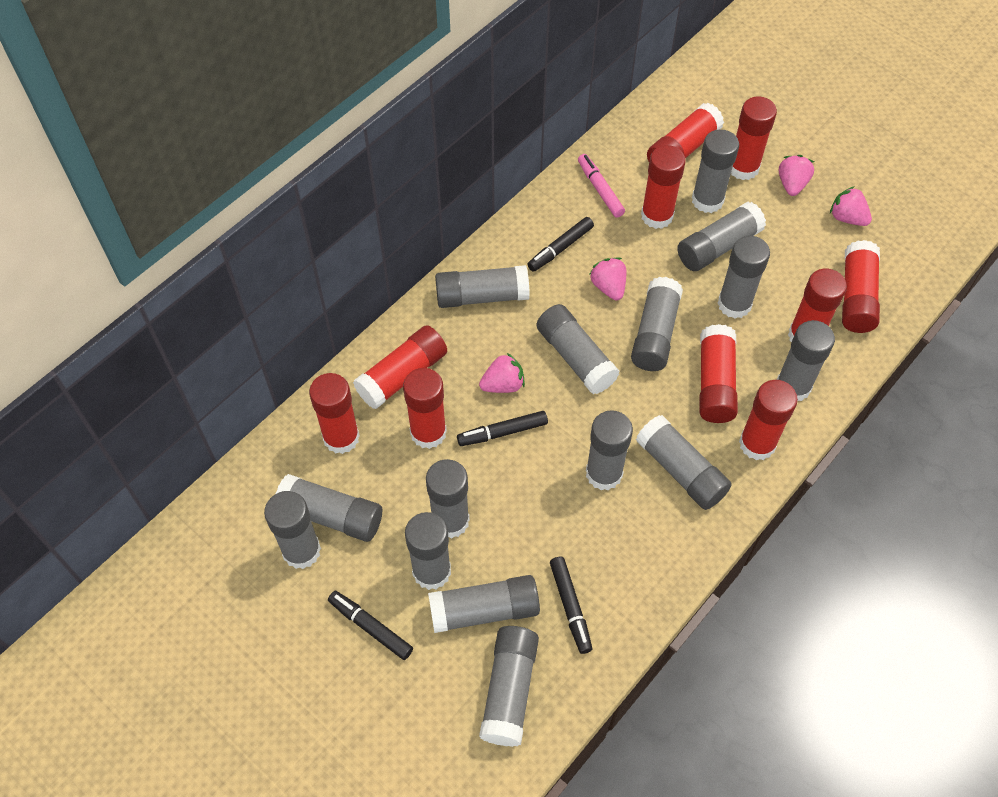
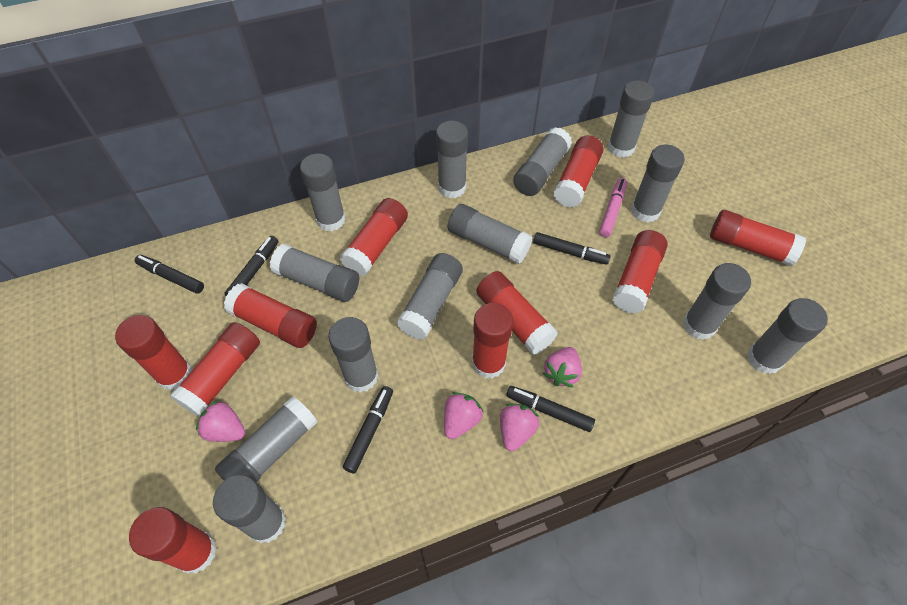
black marker: [328,591,413,660] [457,411,548,446] [527,217,594,272] [550,557,592,654] = 4 -> [135,255,204,294] [224,236,279,296] [343,386,393,473] [506,386,595,432] [533,232,611,265] = 5
grey glue stick: [264,491,321,569] [276,474,382,542] [405,512,451,590] [426,459,470,539] [428,575,540,633] [435,265,530,308] [479,626,539,747] [536,304,619,394] [586,410,633,490] [631,277,683,371] [636,415,732,510] [677,202,766,271] [692,129,739,213] [717,236,770,318] [777,320,835,401] = 15 -> [213,475,286,543] [215,396,317,482] [270,244,359,302] [300,153,346,231] [328,317,379,393] [396,253,463,340] [436,121,468,198] [448,204,533,264] [513,127,572,196] [608,80,654,158] [631,145,685,223] [683,263,751,340] [747,298,828,374] = 13

